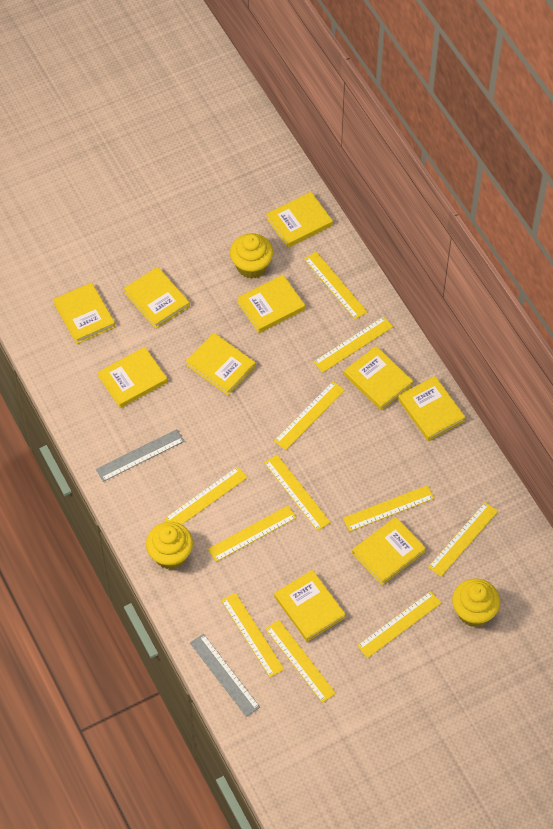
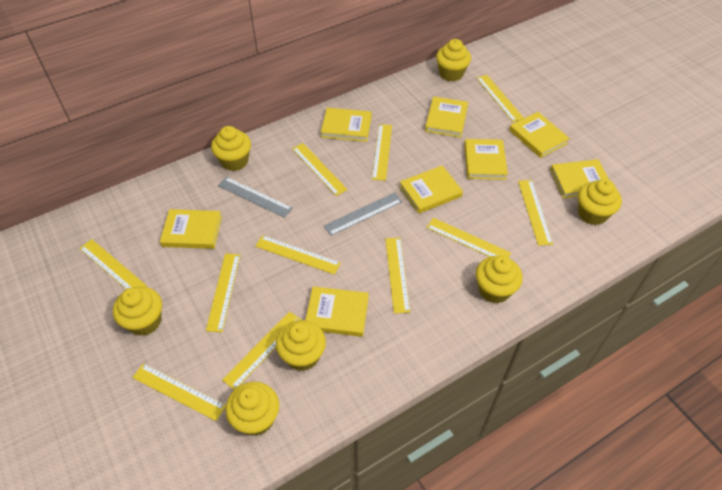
yellow book: [53,282,115,344] [98,347,167,408] [124,267,190,329] [186,333,256,396] [237,275,305,333] [266,192,333,248] [274,570,346,642] [344,346,413,410] [352,517,426,585] [398,376,466,441] = 10 -> [160,209,222,249] [306,287,369,337] [321,108,372,142] [399,165,463,214] [425,97,468,138] [464,139,508,180] [509,112,570,158] [550,159,609,198] = 8
yellow cupcake: [146,522,193,569] [230,233,273,279] [452,578,500,627] = 3 -> [113,286,162,336] [211,126,251,171] [226,382,279,436] [276,320,326,371] [436,39,471,81] [476,256,523,303] [578,179,622,225] = 7

